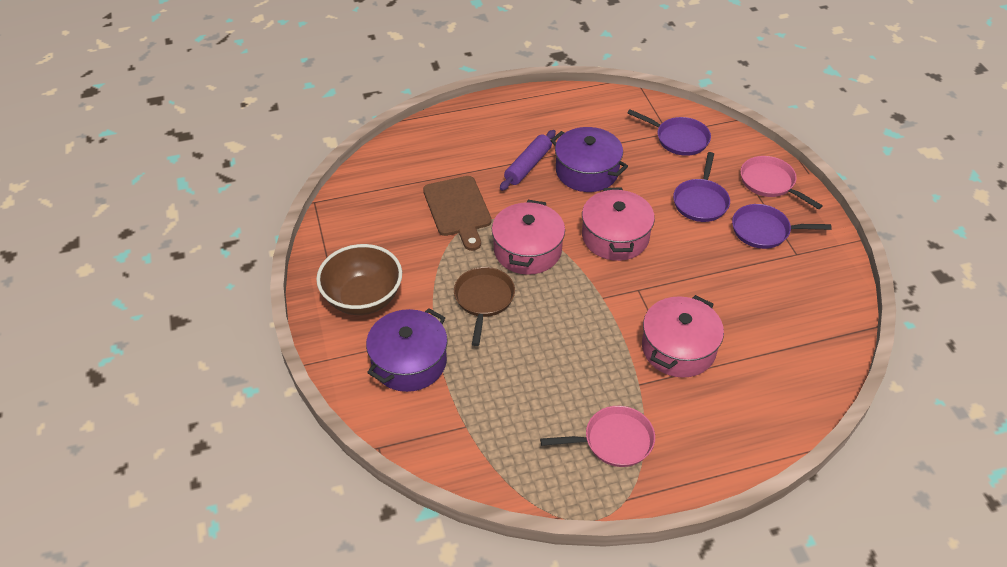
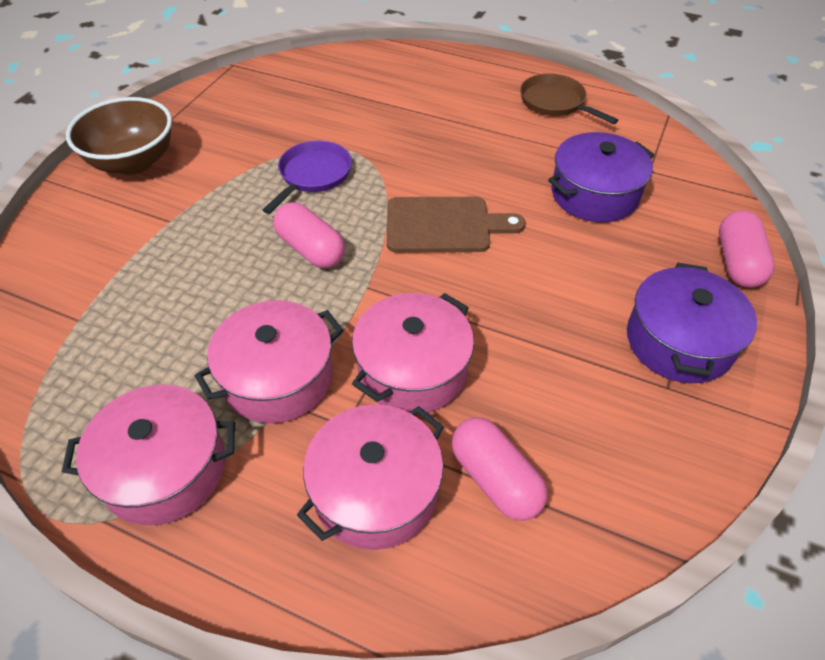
pink capsule: none = 0 -> [273,202,345,269] [452,418,548,521] [719,210,775,288] = 3
pink pan: [540,406,655,467] [740,156,823,209] = 2 -> none = 0
pink pot: [492,200,565,275] [582,187,655,261] [642,295,724,378] = 3 -> [62,385,235,525] [195,300,343,423] [297,404,444,550] [352,293,474,413] = 4
purple pan: [627,109,711,156] [673,152,730,222] [732,204,832,249] = 3 -> [263,141,352,214] = 1
purple rolling pin: [500,130,556,191] = 1 -> none = 0

